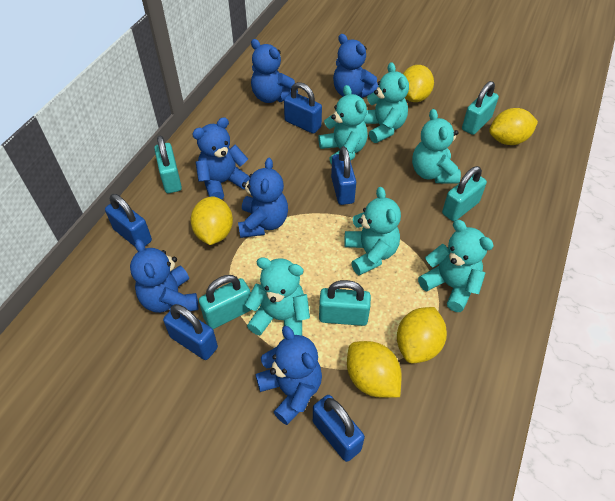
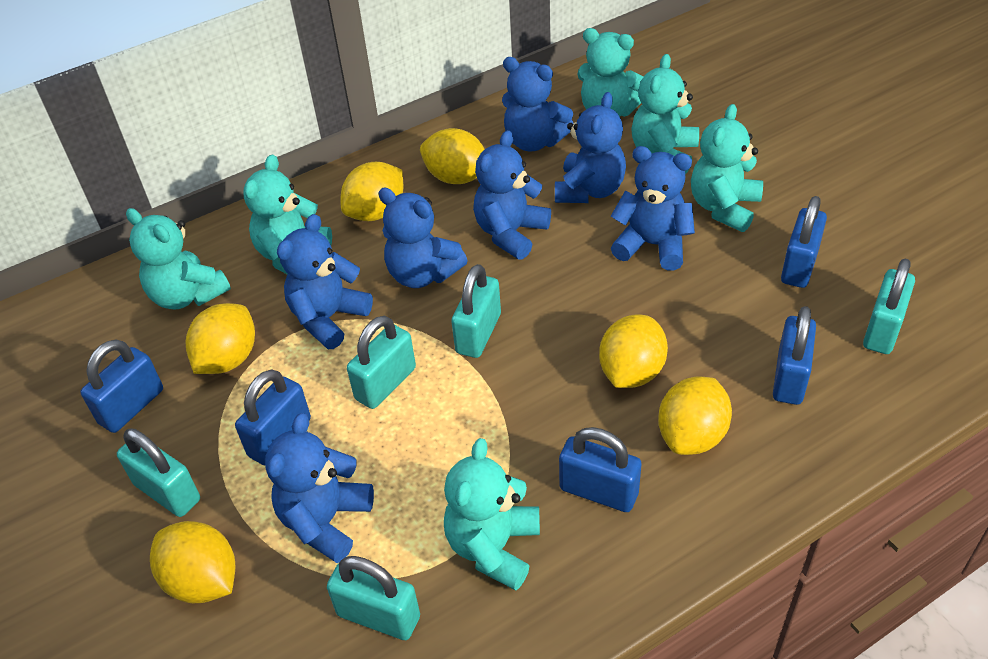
blue teddy bear: [130,239,198,313] [192,117,250,200] [238,158,288,238] [251,39,298,103] [255,326,322,425] [333,34,378,98] = 6 -> [265,413,374,563] [277,214,373,349] [378,188,468,288] [473,130,551,259] [502,57,574,151] [555,92,626,203] [611,146,695,271] = 7
yellow lemon: [190,197,233,245] [347,341,402,398] [397,307,447,363] [403,65,434,102] [489,108,538,145] = 5 -> [150,521,235,603] [185,303,255,374] [341,162,403,221] [420,128,485,184] [599,315,668,388] [658,377,732,455] = 6

